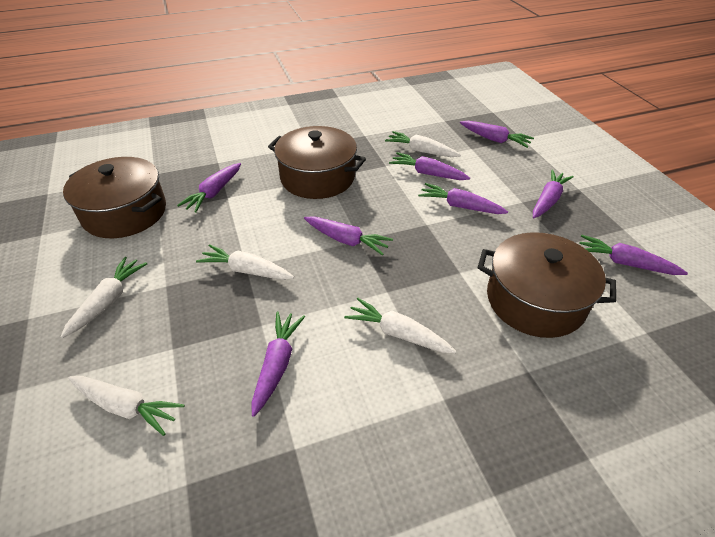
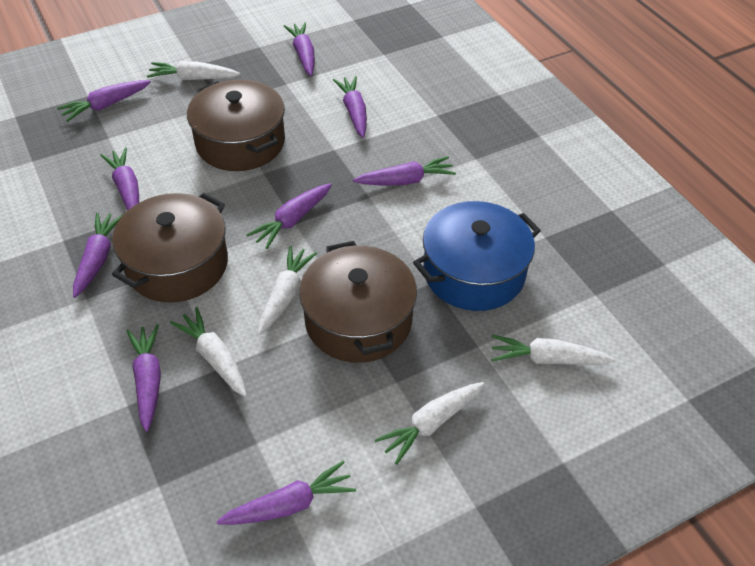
blue pot: none = 0 -> [413,201,541,311] = 1
purple carrot: [177,163,241,213] [252,312,305,417] [304,216,393,255] [389,152,470,180] [418,183,508,214] [460,121,534,148] [533,170,574,218] [579,235,688,275] = 8 -> [57,80,151,122] [73,212,124,298] [100,147,139,211] [126,324,161,432] [217,460,356,525] [247,183,332,249] [284,22,315,76] [333,76,367,138] [353,156,456,185] = 9

